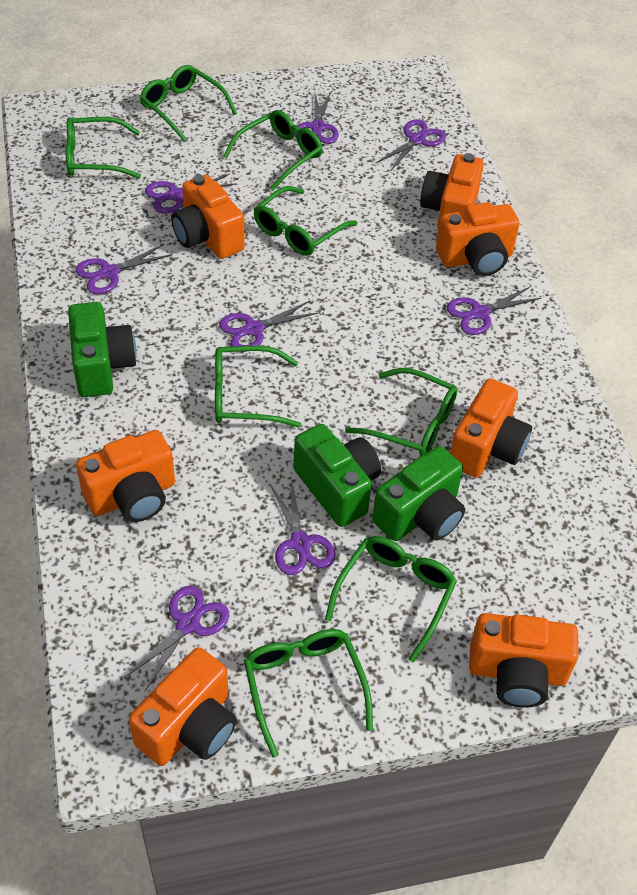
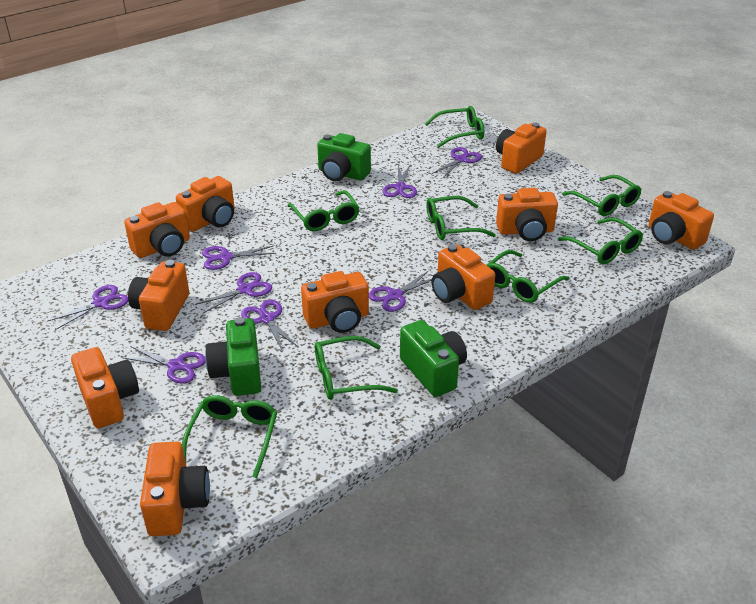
orange camera: [76,430,175,522] [129,647,237,766] [171,175,245,259] [420,153,484,230] [436,202,520,276] [450,378,532,478] [469,613,579,708] = 7 -> [71,347,139,428] [124,202,190,258] [128,260,189,331] [140,442,210,536] [176,176,235,232] [301,271,369,333] [432,244,495,310] [496,123,547,174] [496,188,558,241] [649,191,714,250] = 10

